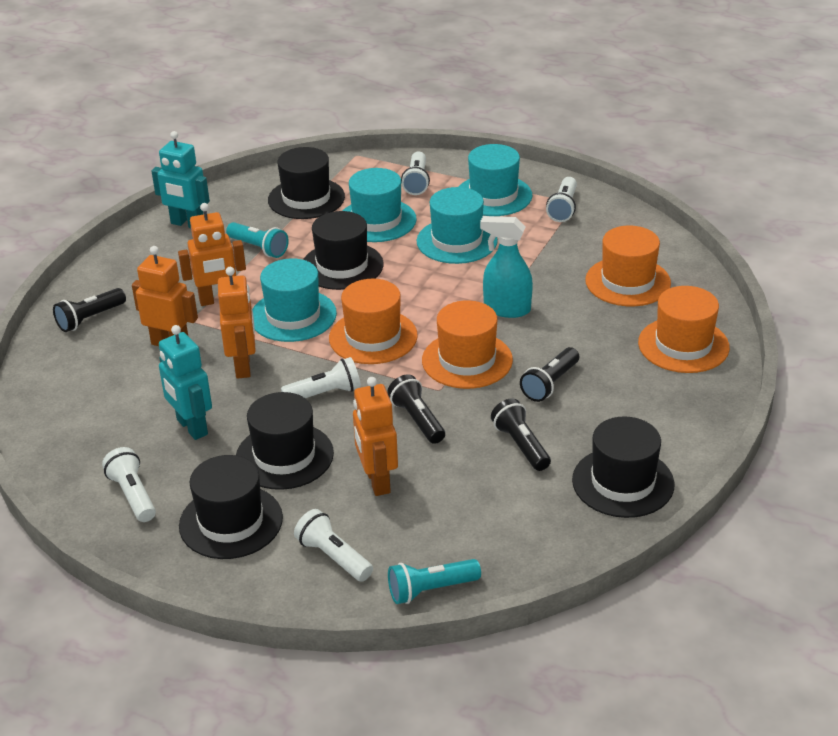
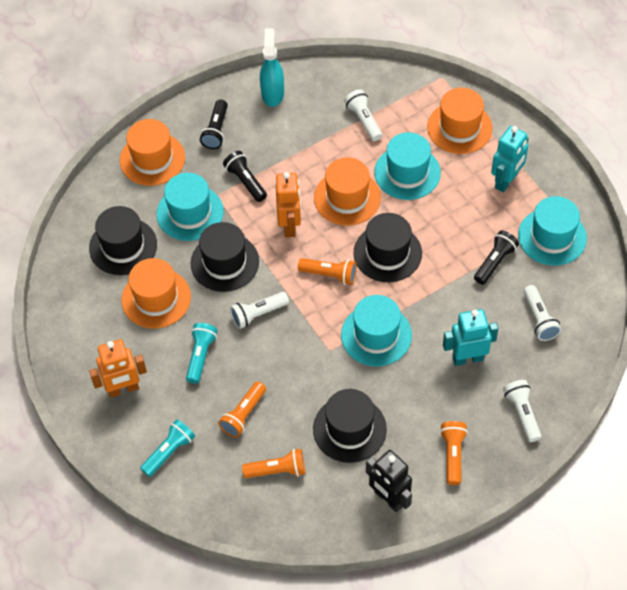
black flashlight: [53,288,126,332] [387,374,445,444] [491,398,551,471] [520,347,579,402] = 4 -> [200,100,228,149] [223,151,267,202] [474,231,519,285] = 3
black hat: [179,455,283,559] [236,392,334,490] [268,147,345,219] [303,211,384,290] [572,416,674,518] = 5 -> [89,206,157,275] [191,222,259,292] [313,389,387,463] [354,213,422,282] = 4
black robot: none = 0 -> [366,450,412,512] = 1
orange flashlight: none = 0 -> [218,381,266,438] [242,449,305,478] [298,258,357,285] [440,421,468,485] = 4
orange robot: [132,246,198,346] [178,203,246,306] [218,267,256,379] [353,377,398,496] = 4 -> [89,339,147,398] [276,172,301,237] = 2
white flashlight: [102,447,156,522] [281,357,361,398] [294,509,373,582] [401,151,430,195] [546,177,577,222] = 5 -> [230,292,289,329] [344,90,382,141] [503,380,542,442] [523,285,561,341] = 4

